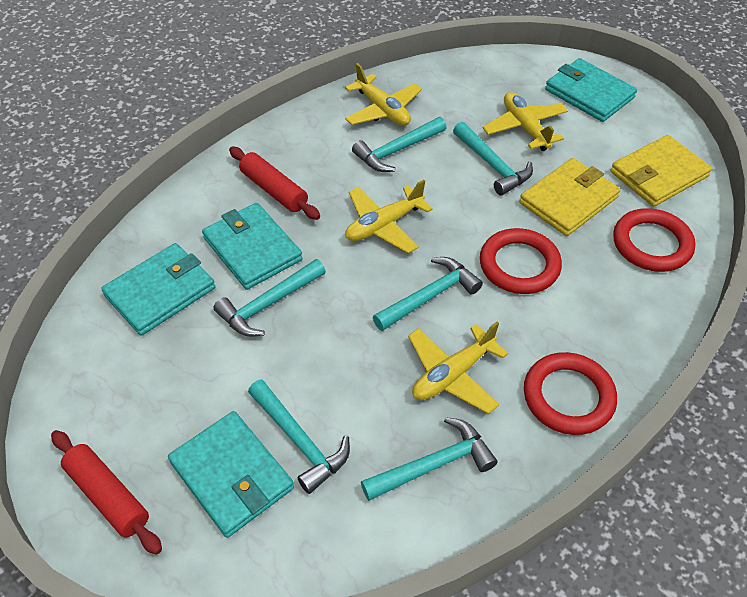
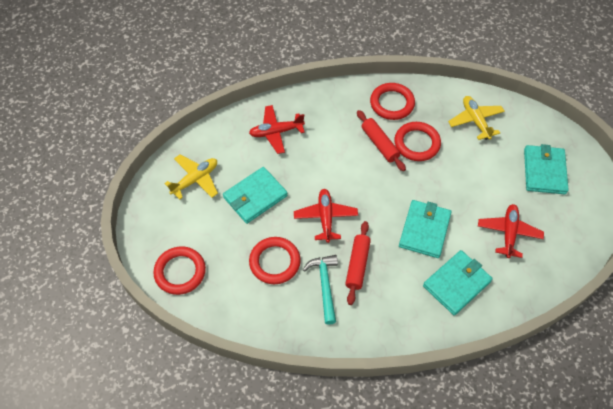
red plane: none = 0 -> [249,105,305,154] [294,189,358,243] [478,204,544,258] = 3
red ring: [480,228,562,294] [524,352,617,435] [613,208,695,272] = 3 -> [153,246,206,295] [249,237,301,284] [370,83,415,120] [394,122,441,161] = 4
turquoise hammer: [214,259,326,337] [248,380,350,494] [352,117,447,172] [361,417,497,501] [373,257,483,331] [453,122,533,196] = 6 -> [303,255,338,325] = 1
yellow plane: [345,63,422,126] [345,180,433,253] [408,321,508,414] [483,92,568,151] = 4 -> [164,155,218,200] [448,96,505,140] = 2
yellow wallet: [519,158,620,236] [611,135,712,207] = 2 -> none = 0

